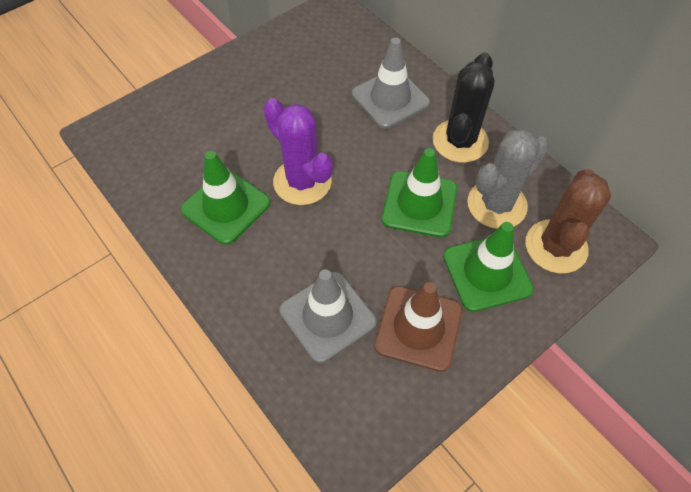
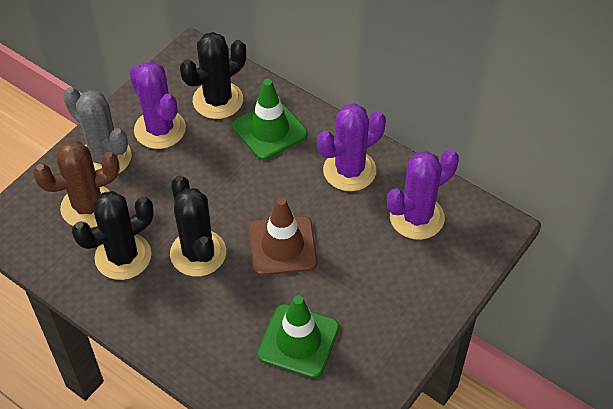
black cactus: [433,52,494,163] = 1 -> [72,191,154,280] [170,175,226,277] [180,32,246,119] = 3
green traffic cone: [181,151,270,245] [382,148,457,238] [443,222,534,312] = 3 -> [232,79,307,160] [257,295,339,378] = 2
grey traffic cone: [280,269,377,363] [352,37,430,129] = 2 -> none = 0
purple cactus: [264,98,333,205] = 1 -> [129,62,186,149] [317,103,386,191] [387,149,459,240] = 3

